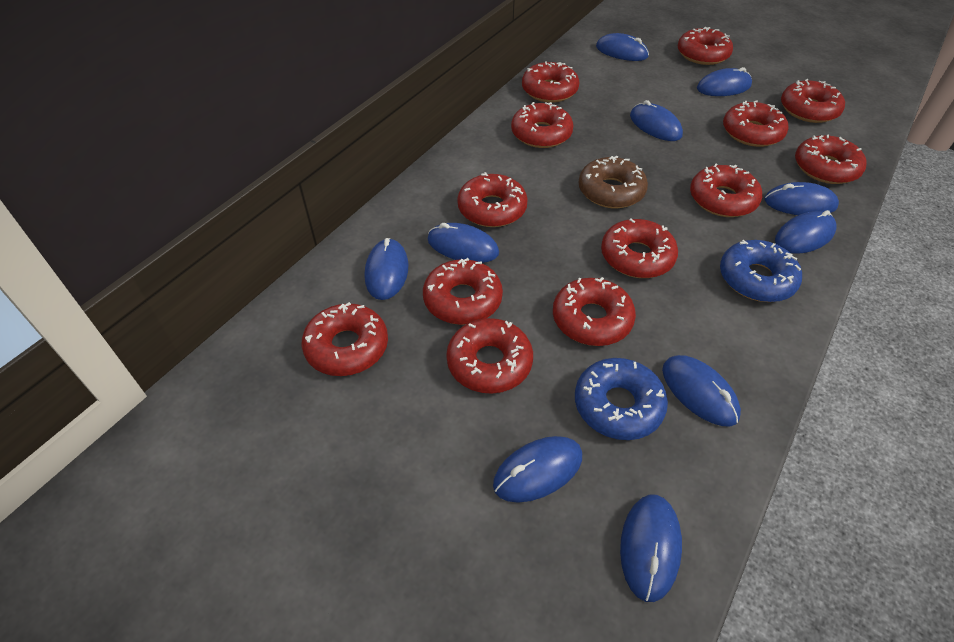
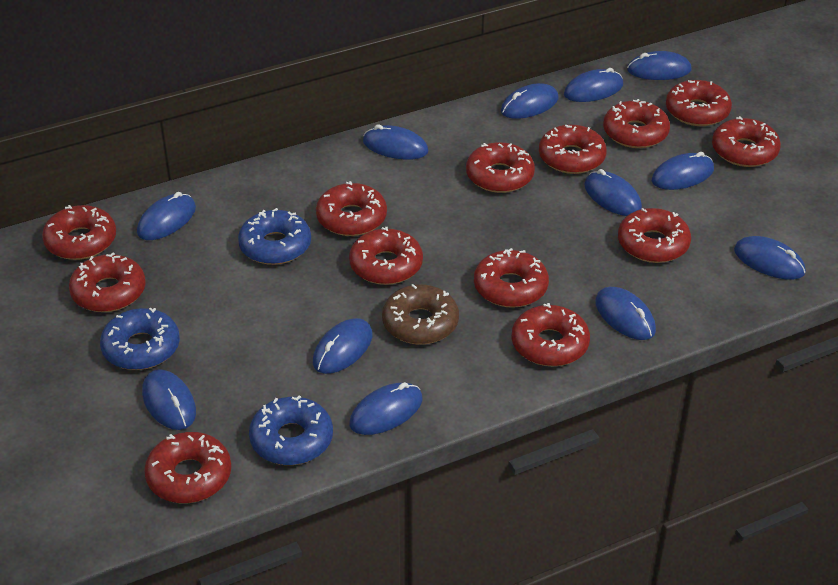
blue donut: [575,358,668,440] [720,240,802,302] = 2 -> [100,308,180,370] [238,208,311,265] [249,395,333,465] = 3
blue mouse: [365,238,408,300] [428,223,499,263] [493,436,582,503] [596,33,649,61] [620,495,682,602] [630,100,683,141] [662,355,741,426] [697,67,752,96] [764,182,839,215] [775,210,837,254] = 10 -> [137,192,196,240] [142,369,196,430] [313,318,372,374] [349,382,422,435] [363,125,428,160] [501,83,558,119] [564,68,623,102] [584,169,642,216] [595,287,656,340] [627,51,692,80] [652,152,714,190] [734,236,806,280] = 12

